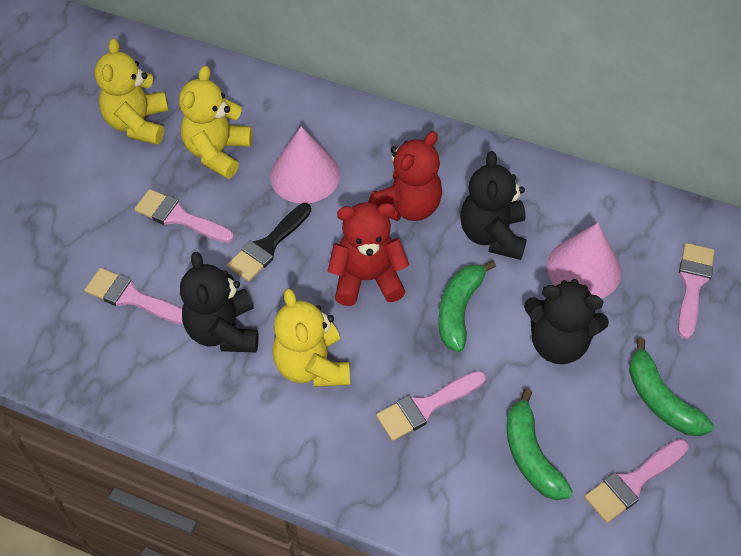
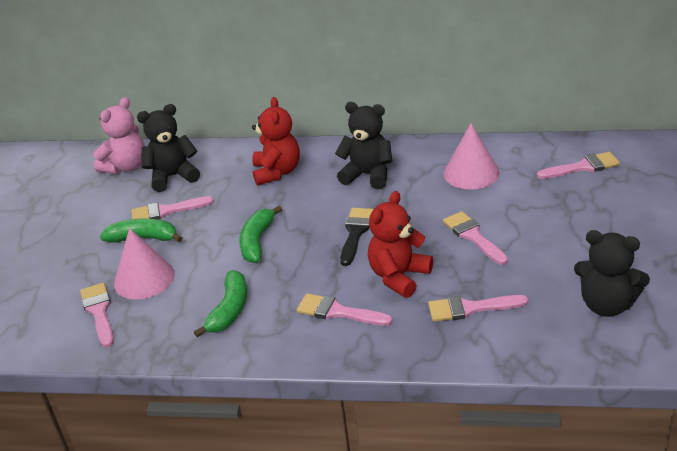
pink brush: [85,268,183,325] [134,189,234,243] [376,371,486,441] [585,439,689,523] [678,243,715,339] = 5 -> [80,283,114,347] [131,196,214,220] [297,293,393,326] [428,295,528,322] [443,211,508,265] [537,152,620,179] = 6
pink teddy bear: none = 0 -> [93,97,145,174] = 1
yellow teddy bear: [95,38,168,145] [179,66,253,179] [272,289,350,387] = 3 -> none = 0

